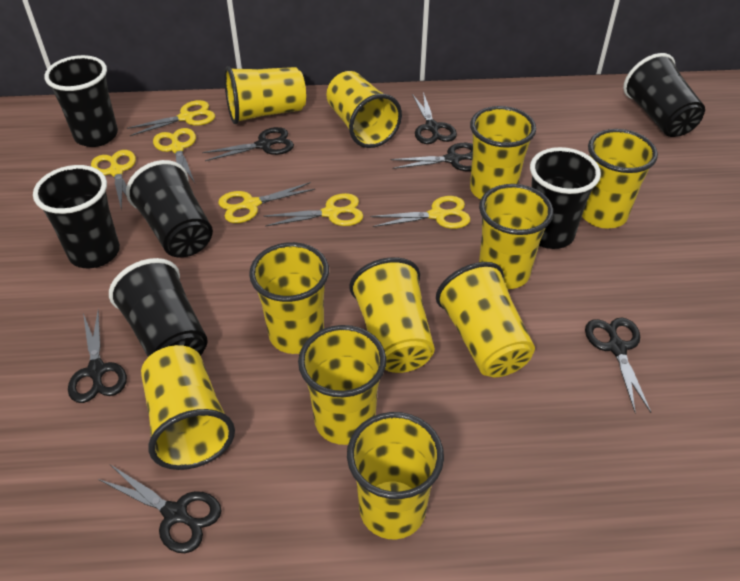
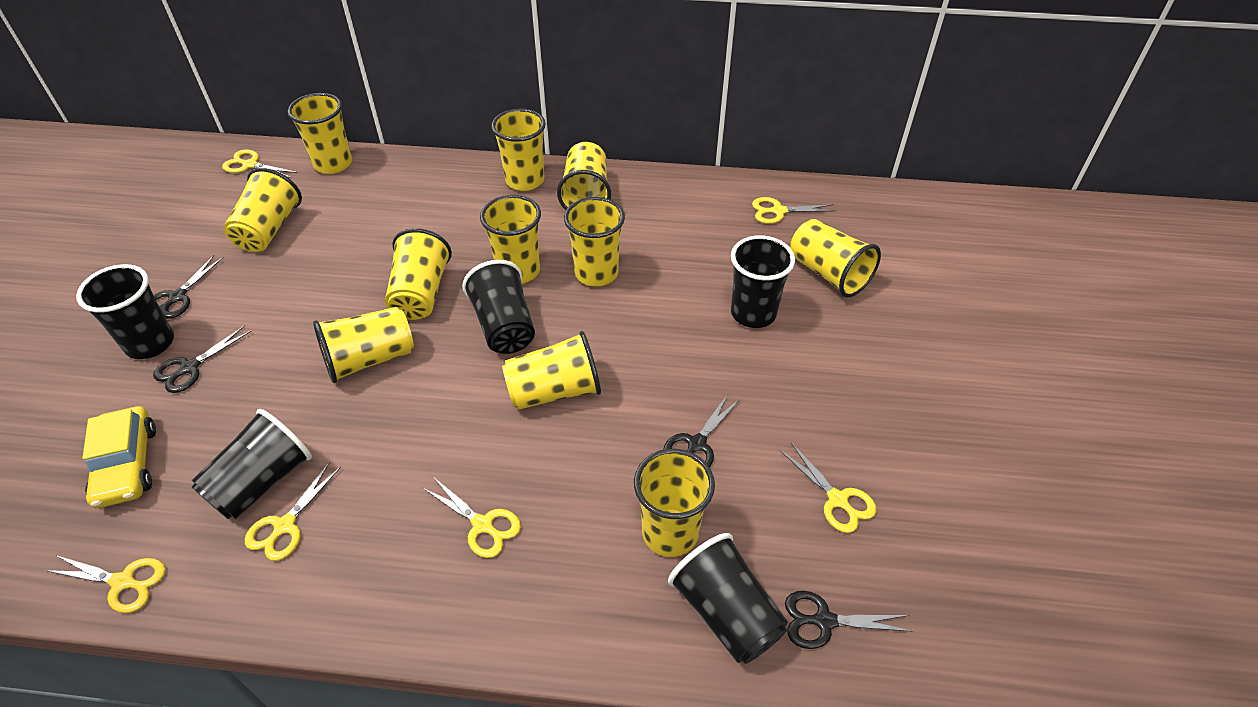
black cup: [33,165,120,268] [44,55,118,147] [109,258,208,357] [126,160,213,257] [530,147,601,249] [623,53,705,137] = 6 -> [76,264,174,359] [192,409,312,519] [462,260,535,354] [668,533,788,664] [731,235,795,328] = 5
black scissors: [68,309,127,403] [98,465,222,553] [202,127,294,161] [390,143,473,171] [412,92,457,144] [585,318,651,413] = 6 -> [153,325,252,393] [154,255,224,319] [663,394,740,467] [785,591,913,649] = 4
yellow car: none = 0 -> [82,406,156,508] = 1

